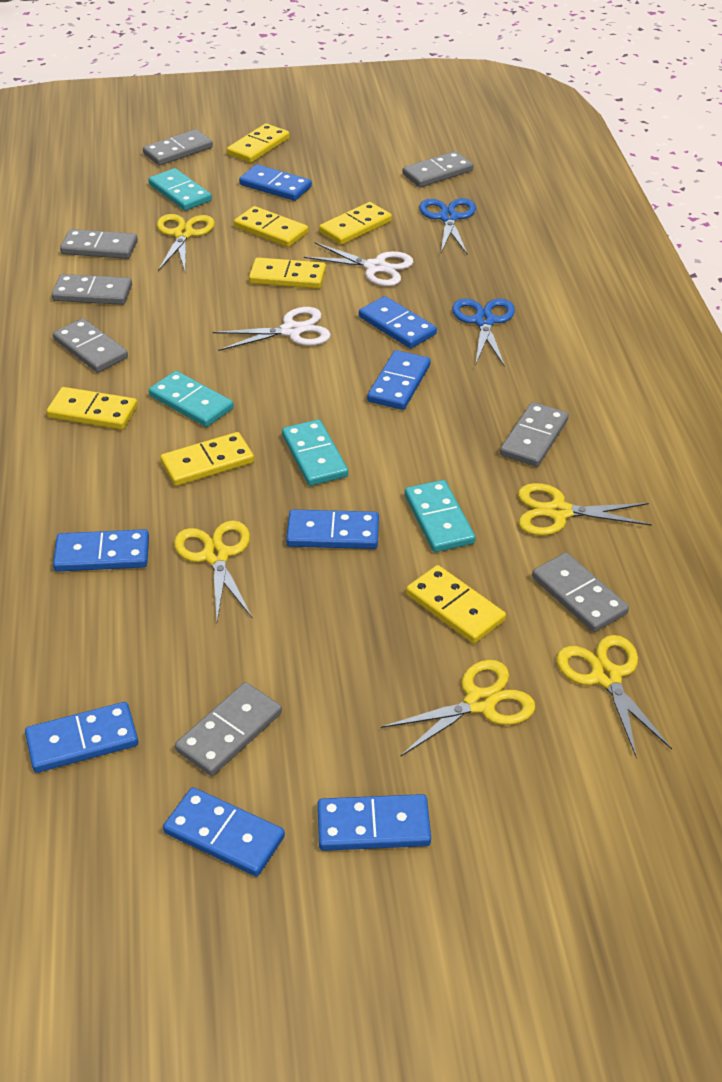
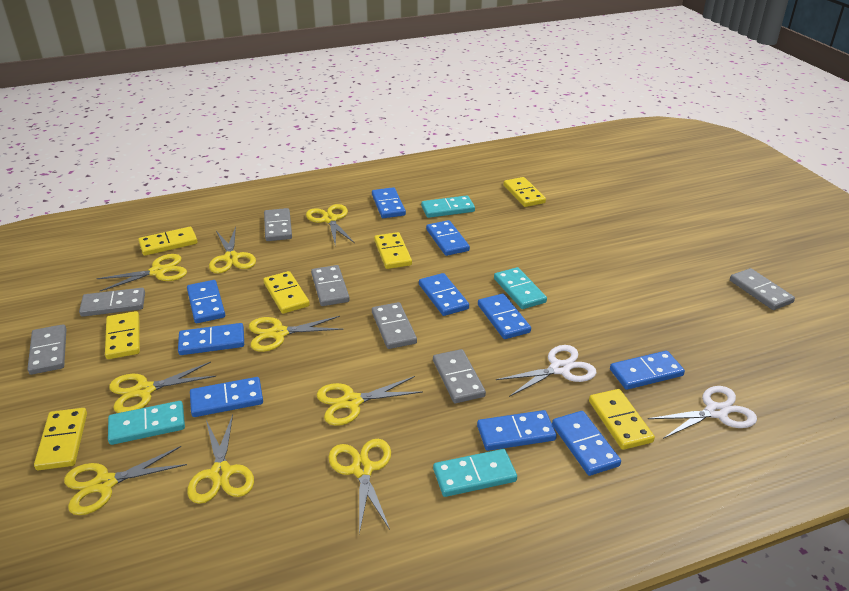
blue domino: [25,702,138,773] [53,529,149,572] [163,787,285,876] [239,164,312,201] [286,509,379,549] [318,794,431,851] [359,296,437,348] [367,350,431,410] = 8 -> [178,323,244,355] [187,280,225,323] [190,377,263,417] [372,187,406,218] [419,273,469,316] [426,220,470,256] [477,410,557,451] [478,294,531,339] [552,411,621,476] [610,351,685,390] = 10
blue scissors: [419,198,476,254] [452,299,515,367] = 2 -> none = 0
grey domino: [52,274,132,305] [53,318,128,373] [60,229,138,259] [143,129,213,166] [175,682,282,776] [402,151,473,187] [500,402,569,467] [532,552,629,632] = 8 -> [27,324,66,375] [79,288,145,317] [264,208,292,241] [311,265,350,306] [372,302,417,349] [433,349,486,403] [730,268,795,310] = 7
yellow scissors: [157,214,215,271] [174,520,252,620] [381,660,536,757] [518,483,652,536] [556,635,672,758] = 5 -> [64,446,187,515] [96,254,187,291] [109,362,216,413] [187,415,254,504] [209,227,256,273] [249,316,344,352] [306,204,355,245] [317,376,423,426] [328,439,391,534] = 9

